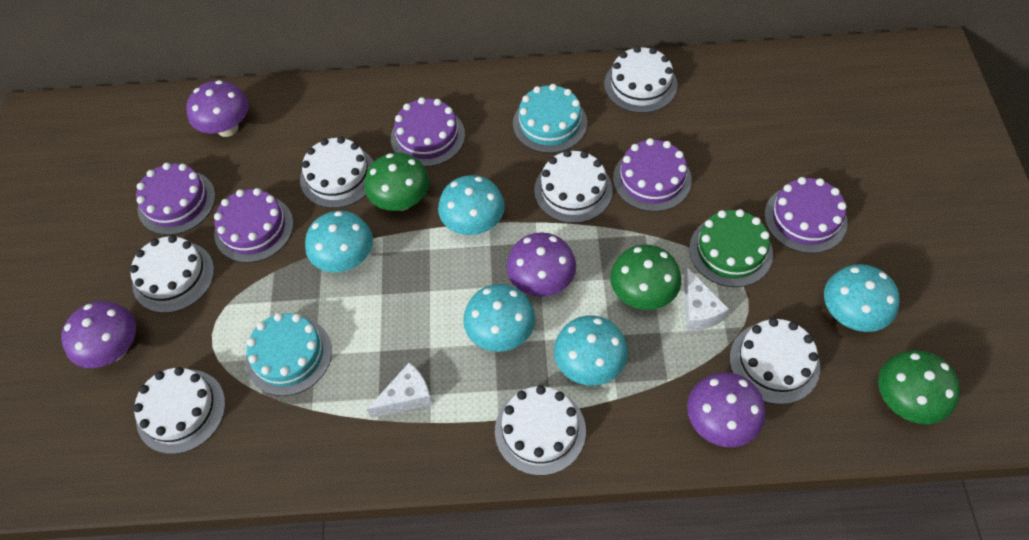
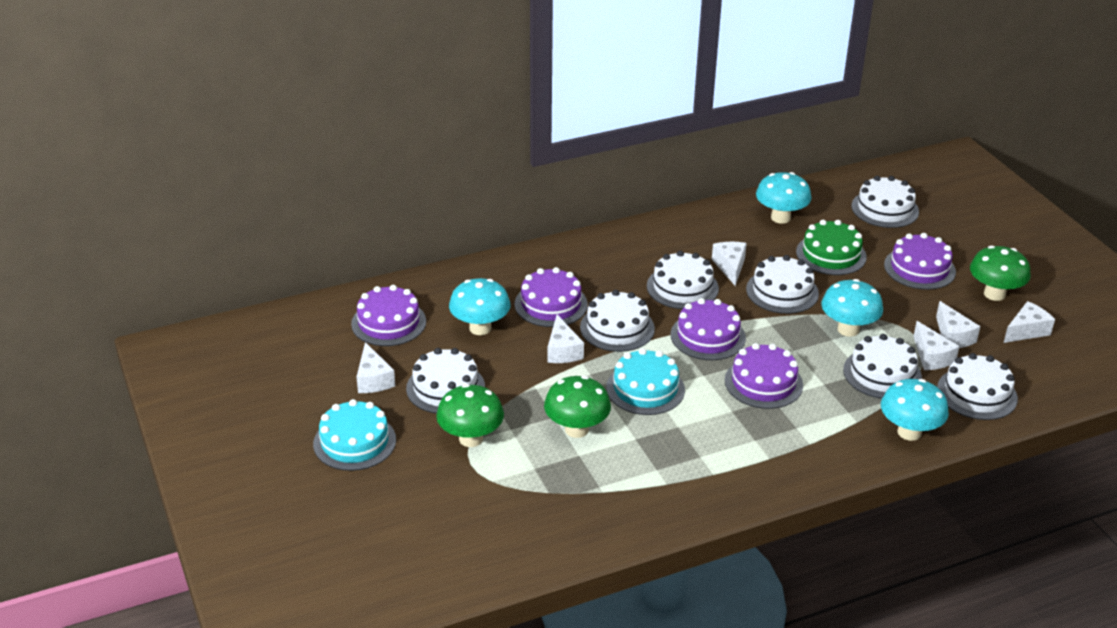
purple mushroom: [61,301,136,368] [186,80,249,137] [506,232,576,297] [687,372,766,447] = 4 -> none = 0
turquoise mushroom: [305,211,373,272] [438,175,505,235] [463,284,535,352] [554,315,628,386] [824,264,900,332] = 5 -> [449,278,510,335] [756,172,812,224] [821,279,883,337] [881,379,949,441] = 4
white cheese: [367,362,433,418] [684,268,729,331] = 2 -> [357,342,395,393] [547,315,584,363] [712,242,747,286] [913,321,960,370] [936,301,981,348] [1004,301,1055,343] = 6

